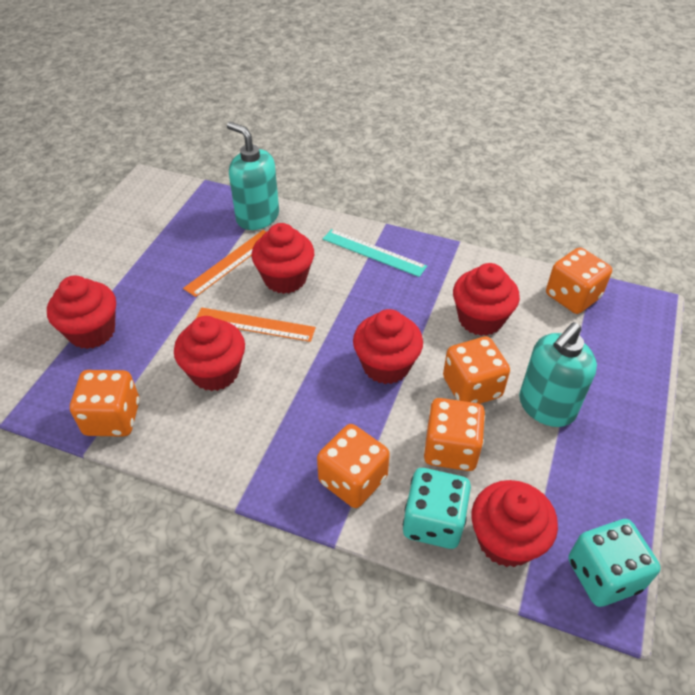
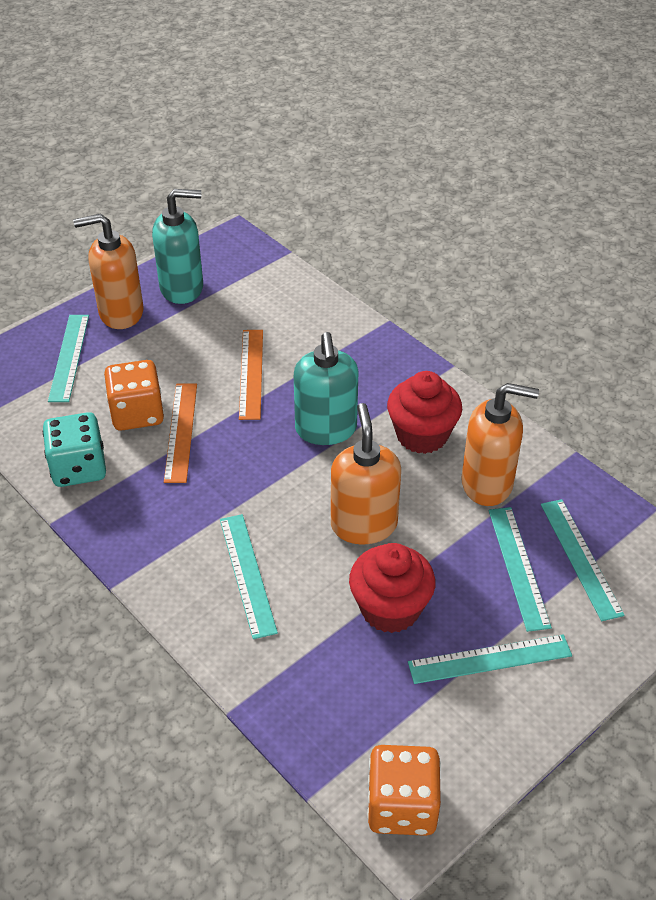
orange dice: [70,370,140,437] [317,424,390,508] [424,398,485,471] [443,336,510,404] [546,247,612,314] = 5 -> [104,360,164,431] [367,745,441,836] = 2
orange soap dispenser: none = 0 -> [73,213,144,329] [331,403,401,544] [461,383,539,506] = 3
red cupcake: [47,276,116,349] [174,316,245,391] [252,223,314,294] [353,309,423,384] [453,263,520,336] [471,480,558,567] = 6 -> [349,543,435,633] [387,371,462,454] = 2
turquoise dice: [403,468,471,549] [568,519,661,607] = 2 -> [43,412,106,487] = 1
turquoise ruler: [323,229,427,277] = 1 -> [48,315,89,402] [220,514,278,639] [408,634,572,684] [489,507,552,632] [541,499,625,621] = 5

